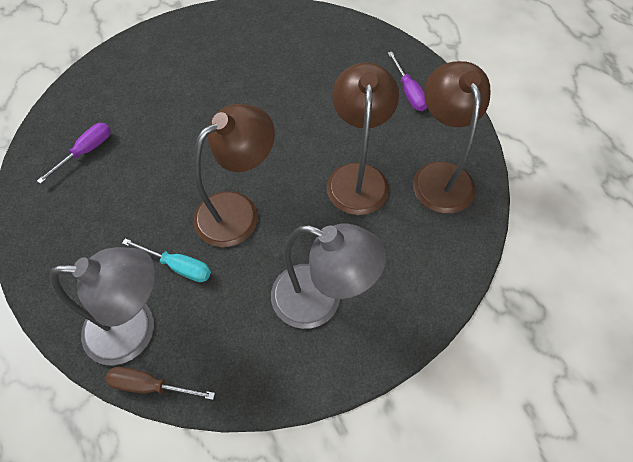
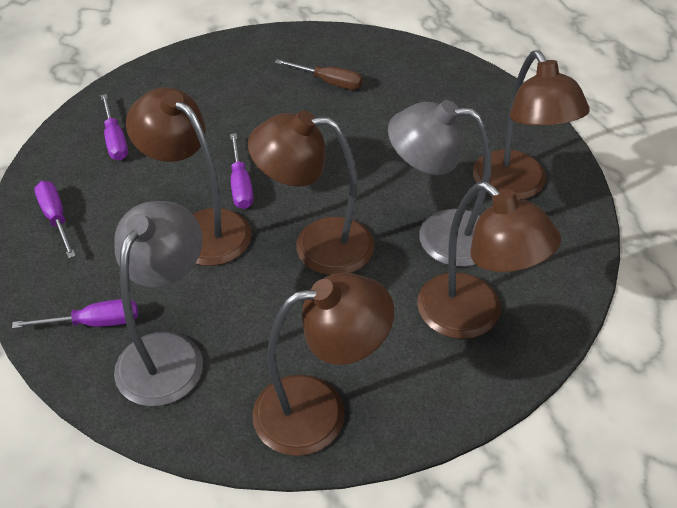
brown lamp: [193,104,275,247] [327,62,399,215] [413,61,490,214] = 3 -> [126,87,252,266] [248,111,374,275] [252,273,394,456] [417,182,561,339] [473,50,590,200] = 5
purple screwdriver: [37,123,111,184] [388,52,427,111] = 2 -> [12,299,138,329] [34,181,76,258] [101,94,128,161] [230,133,253,209] = 4
turquoise screwdriver: [122,238,211,282] = 1 -> none = 0

